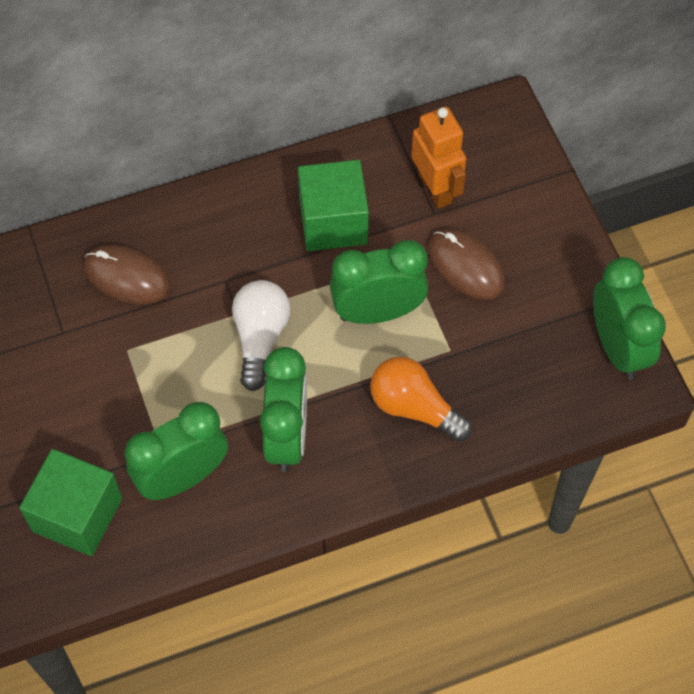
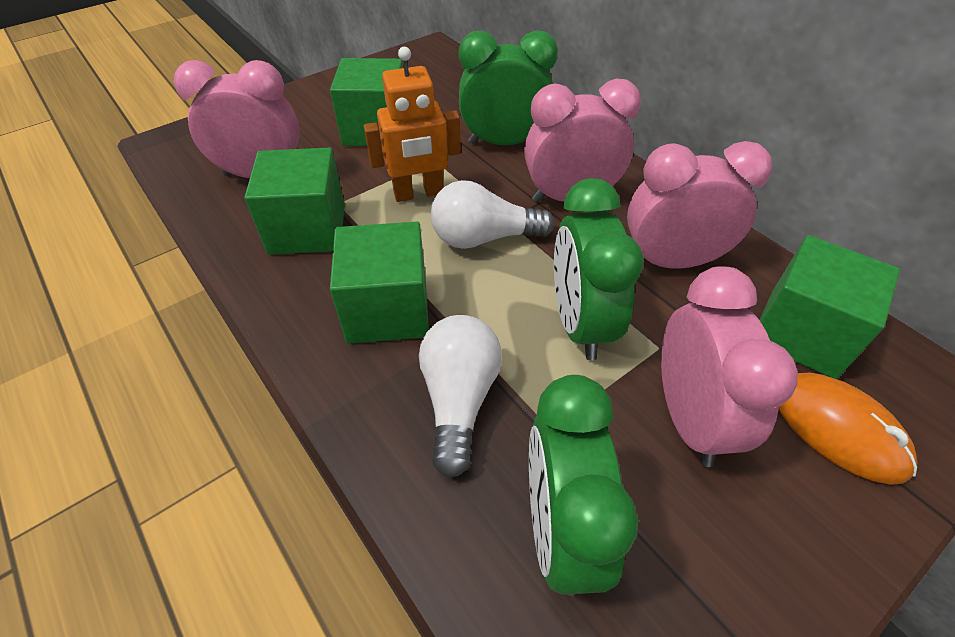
brown mouse: [84,245,170,304] [428,229,505,300] = 2 -> none = 0
green clock: [125,402,228,500] [260,347,307,472] [330,240,428,324] [593,257,666,379] = 4 -> [459,30,558,145] [529,375,639,596] [554,178,644,360] = 3
green cube: [19,449,122,556] [298,160,369,251] = 2 -> [245,148,345,255] [330,58,403,146] [330,222,429,344] [760,235,900,379] = 4
orange light bulb: [370,357,472,442] = 1 -> none = 0
orange mouse: none = 0 -> [779,373,918,485] = 1
pink clock: none = 0 -> [174,60,300,178] [524,79,641,203] [627,141,772,269] [661,266,798,467] = 4
white light bulb: [232,280,291,391] = 1 -> [419,315,502,478] [431,180,555,249] = 2

